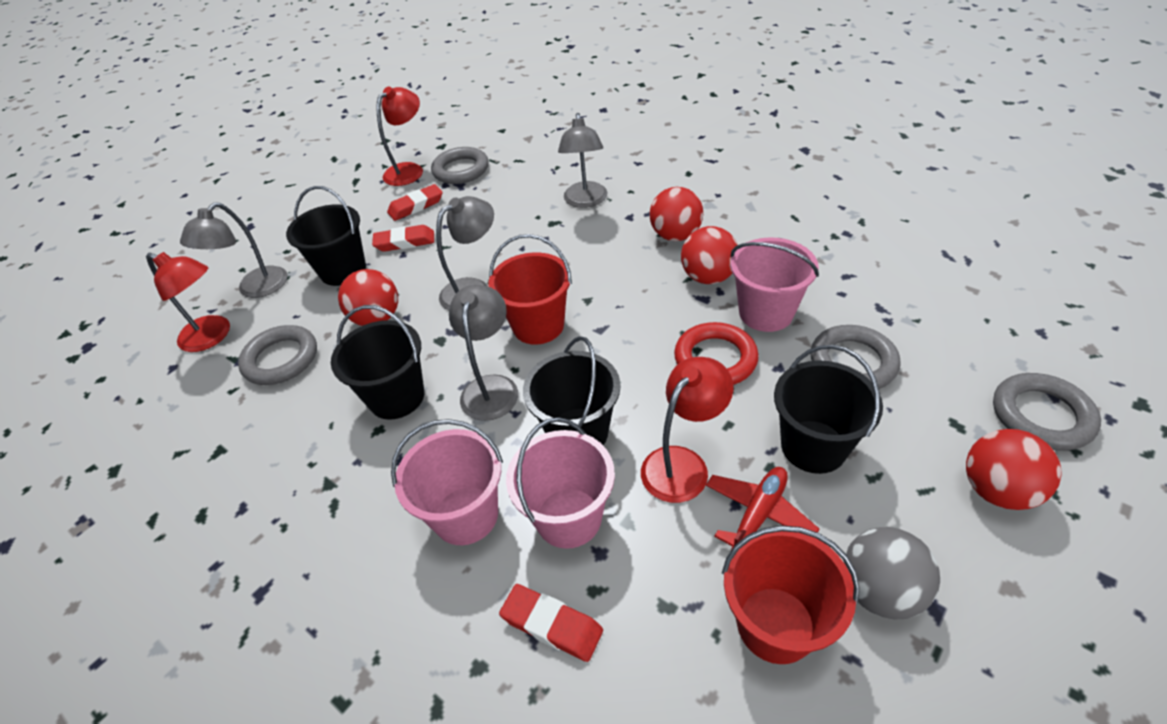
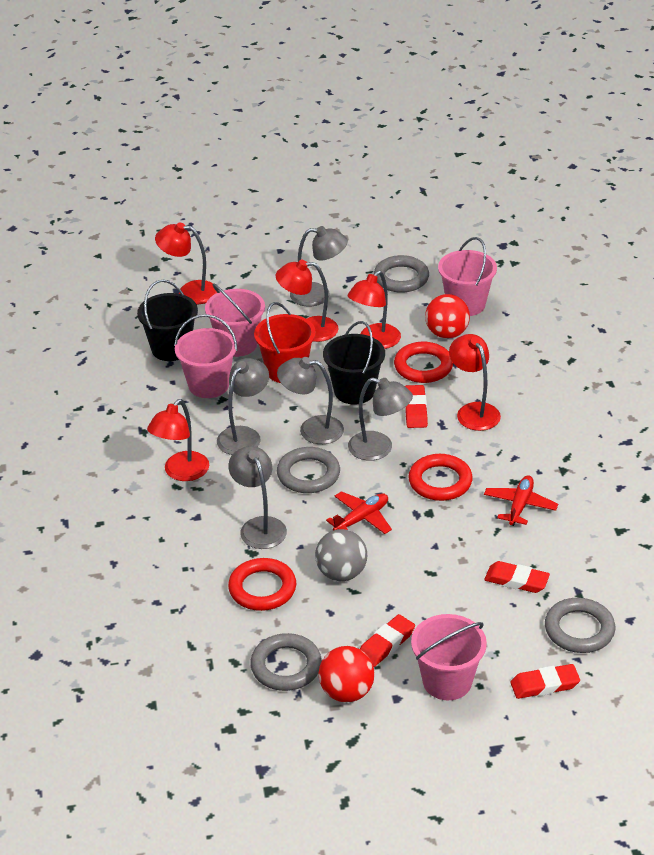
black bucket: [286,186,366,286] [331,305,424,420] [523,336,620,445] [774,345,883,474] = 4 -> [137,280,198,361] [323,321,385,404] = 2
grey lamp: [180,202,288,298] [436,196,494,311] [449,285,518,421] [558,113,608,208] = 4 -> [217,358,269,455] [228,446,287,549] [277,357,344,444] [290,226,348,307] [348,378,413,461] = 5
pink bucket: [391,419,503,545] [506,417,615,549] [731,237,819,332] = 3 -> [174,314,237,398] [205,284,265,357] [411,614,487,700] [438,237,497,316] = 4
red ball: [338,269,398,326] [650,187,703,241] [681,226,738,284] [966,429,1061,510] = 4 -> [319,646,375,702] [425,294,470,339] = 2
red bucket: [488,234,572,345] [722,525,860,664] = 2 -> [254,302,316,383] = 1
red eraser: [372,225,434,252] [387,184,443,221] [499,584,603,662] = 3 -> [360,614,415,667] [405,385,428,428] [484,561,550,593] [510,664,580,699] = 4
red lamp: [146,252,230,352] [376,87,423,186] [641,357,734,503] = 3 -> [147,399,209,481] [155,222,217,304] [276,260,339,342] [348,271,401,349] [449,334,501,431] = 5
red plane: [706,467,819,550] = 1 -> [326,491,392,534] [484,475,558,526] = 2
red ring: [674,322,759,385] = 1 -> [228,558,296,611] [394,342,453,383] [408,454,473,501] = 3

